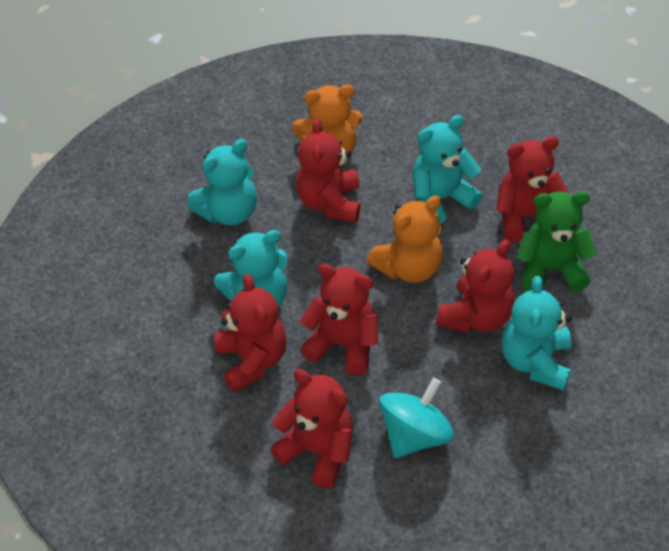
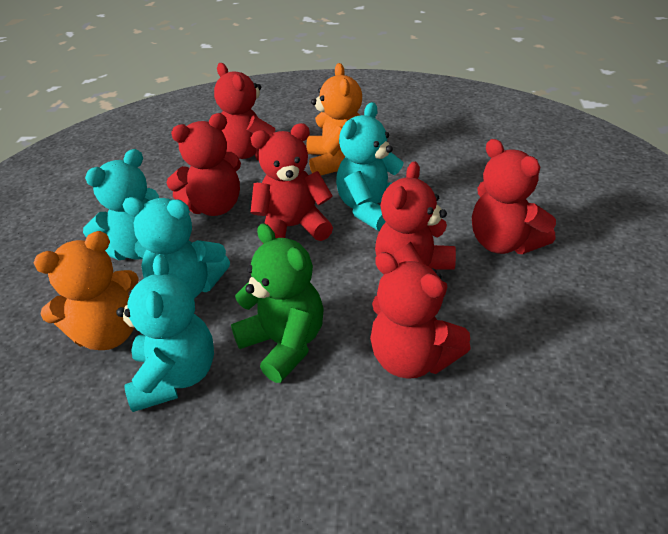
turquoise spinning top: [379,378,454,458] = 1 -> none = 0

